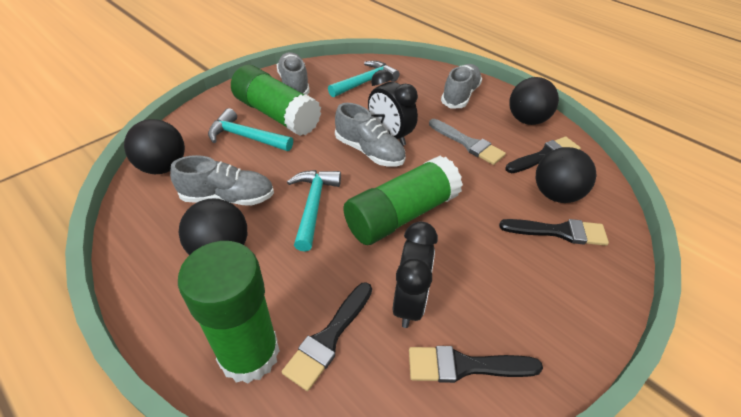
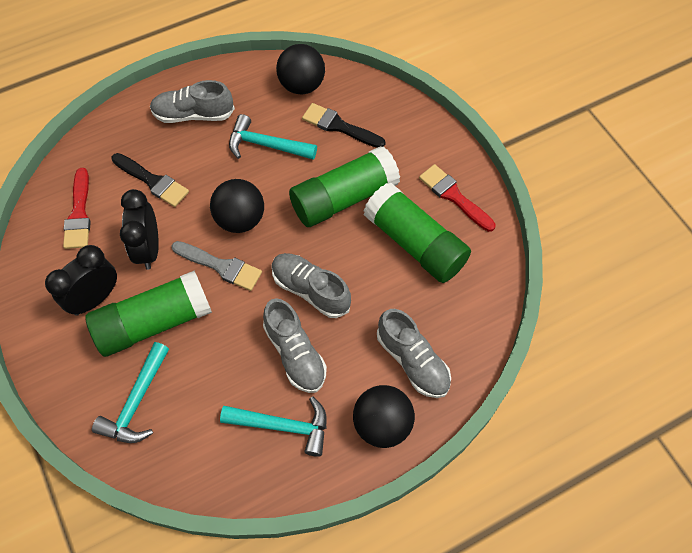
black ball: [124,119,185,174] [178,198,247,255] [509,77,559,125] [536,147,596,203] = 4 -> [210,179,264,233] [276,44,325,94] [353,385,415,448] = 3
black brush: [282,282,372,391] [409,346,543,383] [499,219,609,246] [505,136,581,173] = 4 -> [111,153,189,207] [302,103,386,148] = 2
red brush: none = 0 -> [63,168,91,249] [419,164,495,232] = 2

